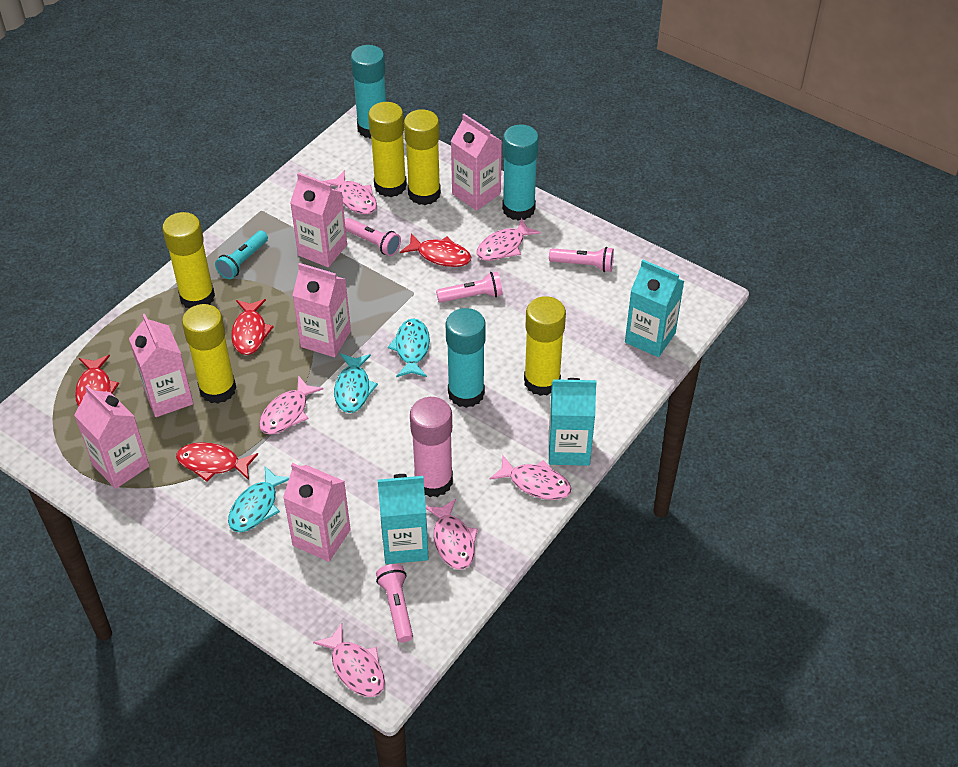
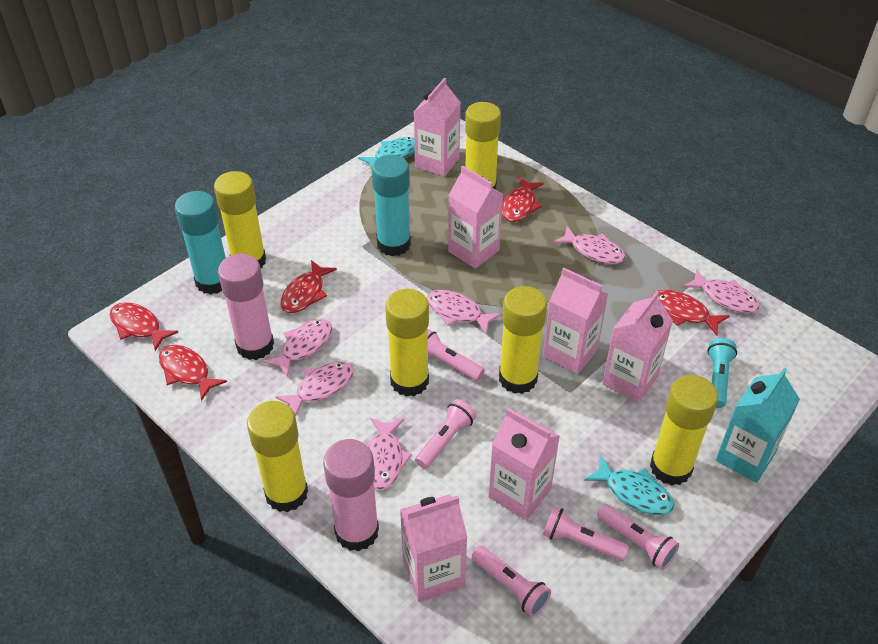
pink flashlight: [345,218,401,256] [376,564,413,643] [436,271,503,303] [549,247,614,272] = 4 -> [415,399,476,469] [428,329,485,381] [472,546,551,617] [543,506,629,561] [597,504,679,570] = 5
pink glue stick: [410,397,453,497] = 1 -> [218,254,274,360] [323,439,379,552] = 2
red fish: [75,355,119,407] [176,442,258,482] [231,299,274,355] [400,233,471,267] = 4 -> [110,302,178,351] [159,345,227,401] [281,260,337,313] [502,177,544,222] [652,290,729,336] = 5
turquoise carton: [378,474,429,564] [549,378,597,466] [625,260,684,357] = 3 -> [716,368,800,483] = 1
turquoise fish: [228,466,289,532] [334,354,378,413] [388,318,430,377] = 3 -> [358,137,415,169] [584,456,674,515] = 2
turquoise glue stick: [351,45,386,139] [446,308,486,408] [502,125,539,221] = 3 -> [175,191,226,295] [372,155,411,256] = 2
yellow glue stick: [162,212,215,309] [182,304,236,404] [368,102,407,197] [404,109,441,205] [524,296,566,396] = 5 -> [214,171,266,268] [247,401,308,512] [385,289,429,397] [465,102,501,190] [499,286,547,394] [650,375,718,486] = 6

